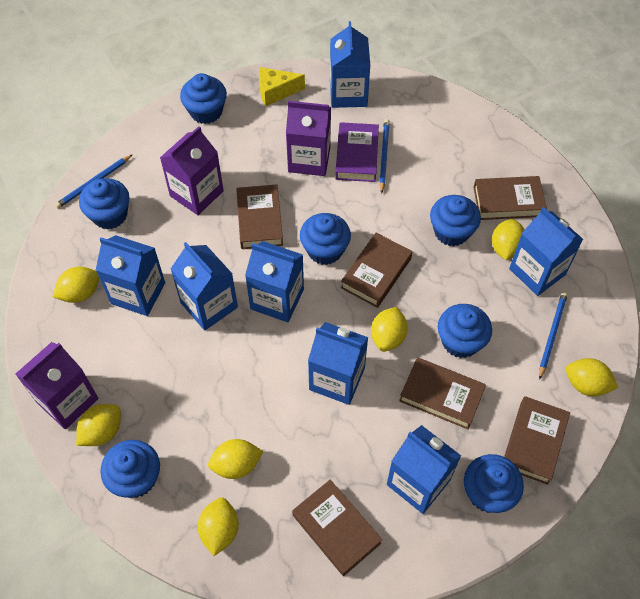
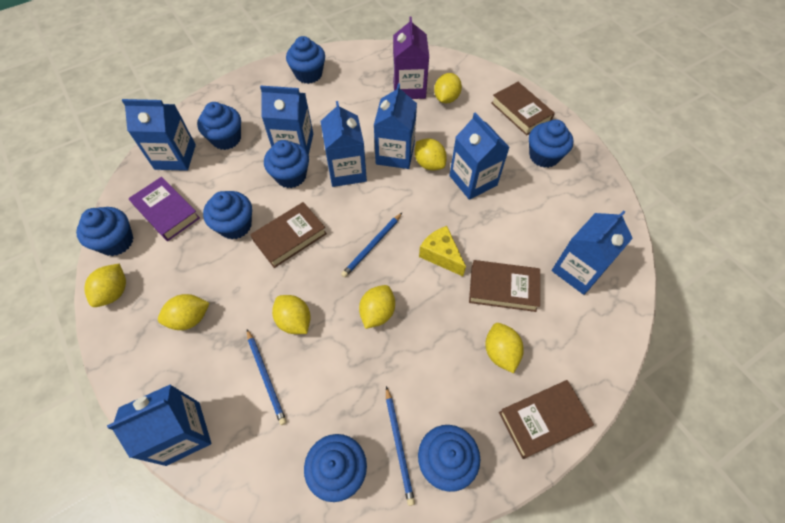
blue cupcake: [79,178,130,230] [100,440,160,498] [180,73,227,124] [300,213,351,265] [430,195,481,246] [438,304,492,358] [464,454,524,513] = 7 -> [76,207,133,256] [197,102,241,150] [203,191,252,239] [264,140,309,188] [286,36,325,84] [304,434,367,502] [418,425,480,492] [529,120,573,168] = 8
brown book: [236,184,283,249] [292,480,382,576] [341,233,412,308] [399,357,486,429] [473,176,547,220] [504,396,570,485] = 6 -> [250,202,327,268] [469,260,540,312] [491,82,555,135] [499,380,594,459] = 4
purple carton: [16,342,99,429] [160,126,224,215] [286,101,331,176] = 3 -> [393,16,429,99] = 1

